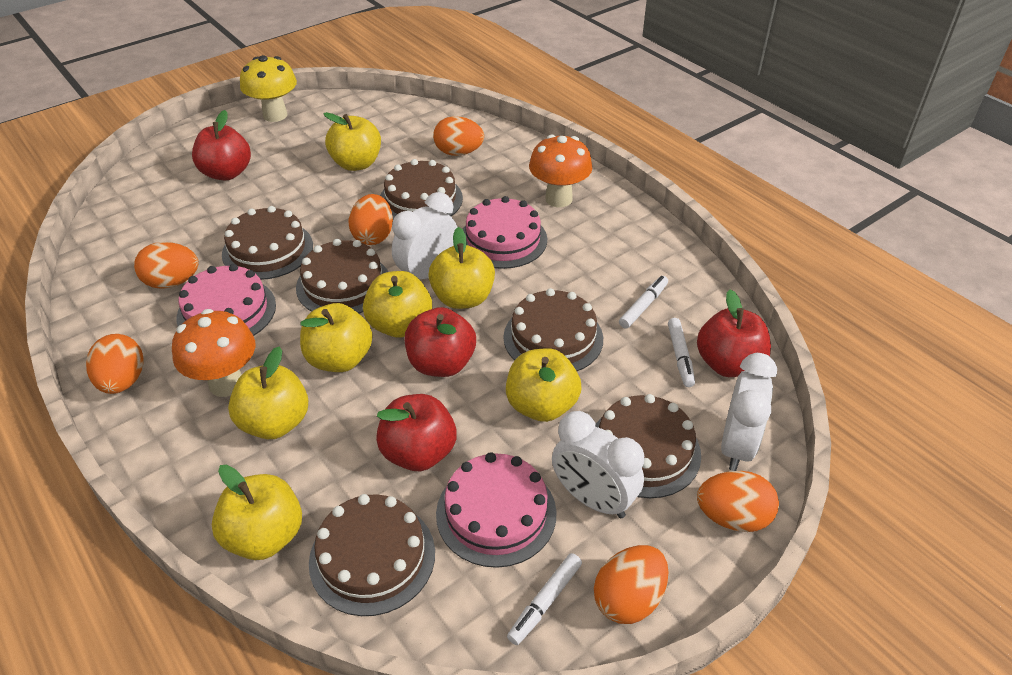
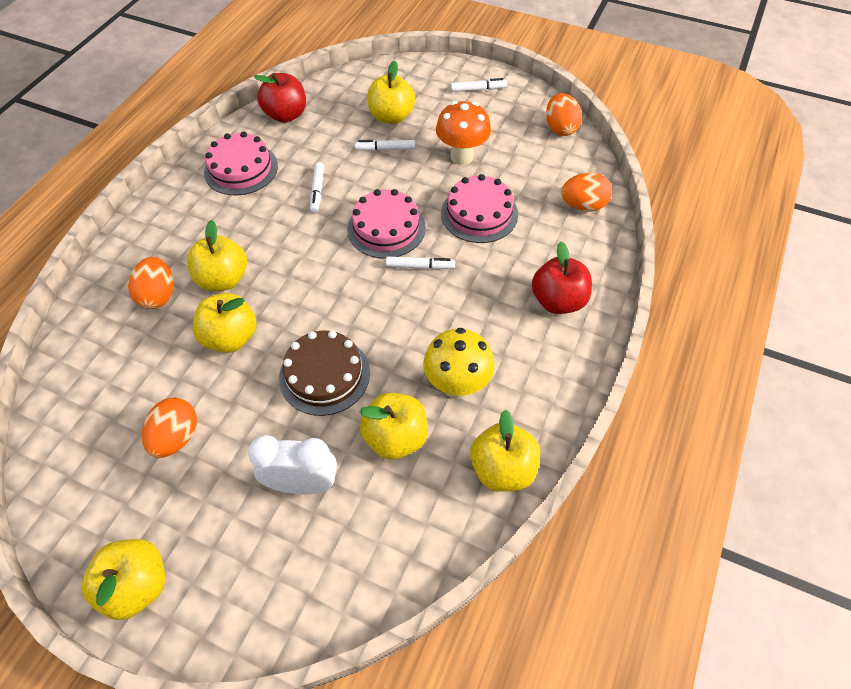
brown cake: [222,206,313,280] [296,239,388,314] [309,494,435,616] [380,159,463,220] [503,288,603,371] [595,394,701,498] = 6 -> [279,331,370,416] = 1
orange egg: [86,334,144,394] [134,242,199,289] [348,194,393,245] [433,116,484,156] [594,545,669,624] [697,471,779,532] = 6 -> [128,257,173,309] [142,398,197,458] [546,93,582,136] [561,173,612,211] = 4
orange mushroom: [172,309,255,397] [529,135,592,207] = 2 -> [436,101,491,165] = 1
red apple: [192,110,251,180] [376,394,457,471] [405,307,476,377] [697,289,771,377] = 4 -> [254,73,306,123] [532,242,592,314] = 2
white clock: [392,192,458,279] [552,411,644,518] [721,353,777,471] = 3 -> [248,435,337,494] = 1
white marker: [507,553,582,645] [619,276,668,329] [668,318,695,387] = 3 -> [310,162,324,213] [354,140,415,151] [386,257,455,269] [451,78,507,92] = 4
yellow apple: [212,465,302,560] [228,346,308,439] [300,303,373,372] [323,112,381,171] [363,271,432,338] [428,227,495,309] [506,348,581,422] = 7 -> [82,539,165,620] [187,220,247,291] [193,293,257,353] [360,393,428,460] [368,61,415,124] [470,410,540,492] = 6

